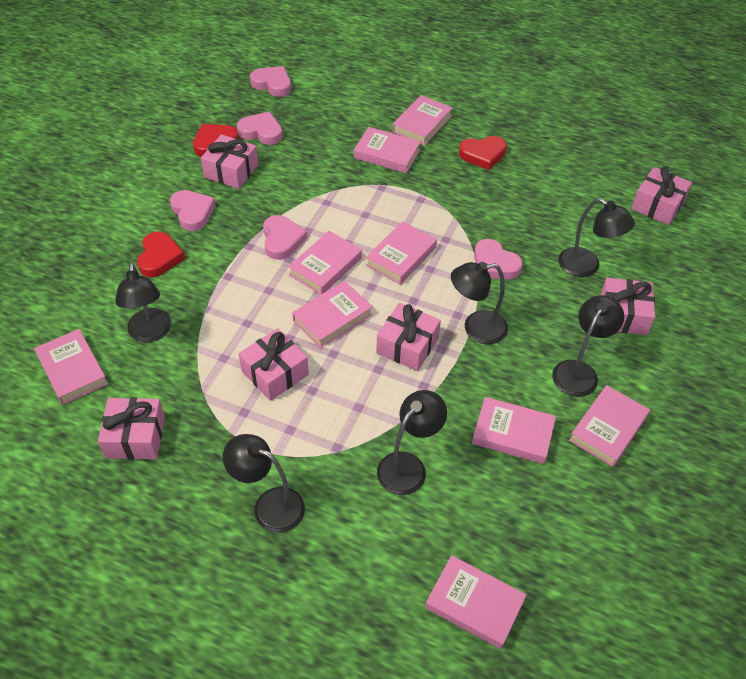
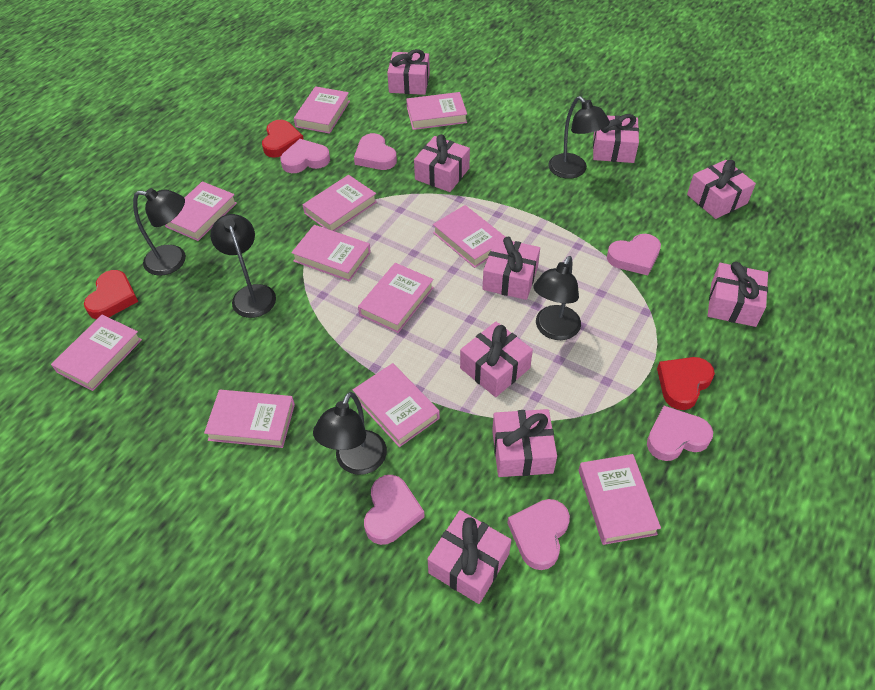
black lamp: [115,262,171,342] [223,434,305,533] [377,390,447,495] [451,262,508,344] [552,295,624,397] [558,198,635,277] = 6 -> [133,188,186,276] [210,214,276,318] [313,392,387,475] [533,256,581,340] [548,96,610,179] = 5
pink book: [34,329,108,405] [288,231,362,295] [292,281,373,348] [354,127,421,173] [366,221,437,285] [393,95,453,146] [425,555,527,649] [472,397,556,464] [569,385,650,467] = 9 -> [51,315,142,391] [165,181,237,241] [204,390,295,448] [291,225,371,281] [294,86,350,134] [303,175,377,231] [353,363,440,447] [358,263,434,333] [406,92,467,130] [433,205,505,268] [579,454,661,545] = 11
pink gift: [98,397,165,459] [201,134,258,189] [239,328,309,401] [376,303,441,371] [600,278,655,335] [631,167,692,225] = 6 -> [387,49,430,95] [414,134,470,192] [428,510,511,604] [460,322,533,397] [483,237,540,300] [492,409,557,477] [593,114,639,163] [687,160,756,219] [708,262,768,327] = 9
pink heart: [170,190,215,231] [237,112,283,145] [250,66,291,97] [263,215,307,260] [474,239,523,279] = 5 -> [280,139,330,173] [354,133,397,170] [364,475,425,545] [507,499,570,570] [607,234,661,275] [647,406,713,461] = 6

